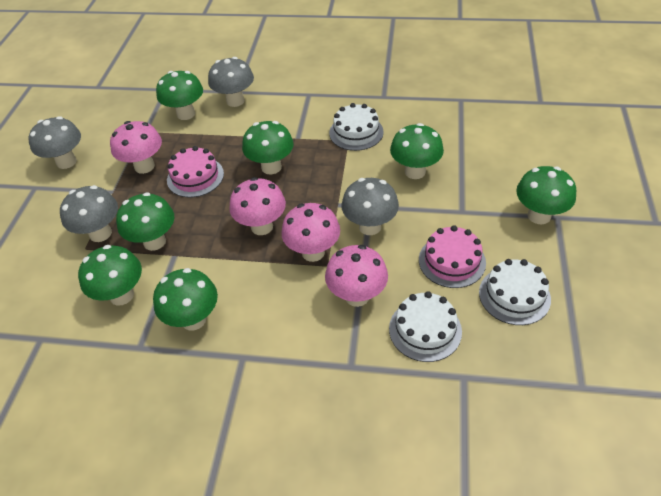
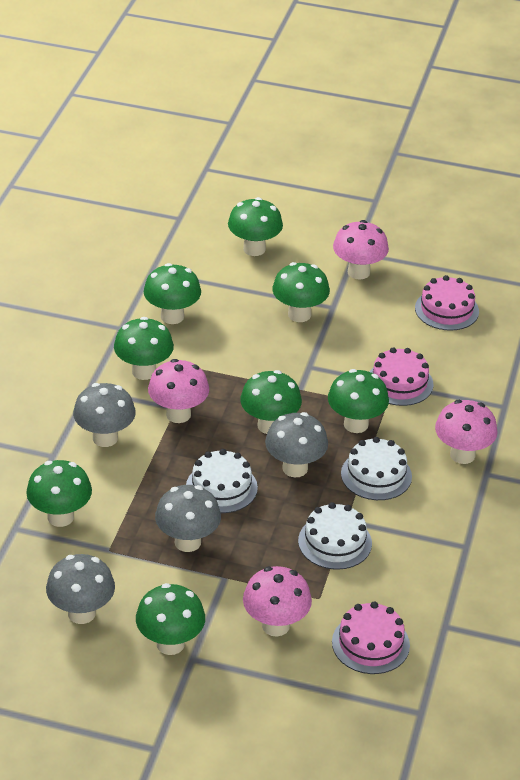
green mushroom: [78,245,142,306] [116,192,174,251] [153,268,218,330] [156,71,203,120] [242,121,294,174] [390,123,444,179] [516,166,576,224] = 7 -> [26,460,92,527] [114,317,174,380] [136,583,205,655] [144,263,201,324] [228,197,283,256] [240,370,302,434] [272,262,330,322] [328,369,389,433] = 8
pink cake: [167,146,224,198] [419,225,486,288] = 2 -> [332,602,410,674] [369,347,434,406] [415,275,479,331] = 3

